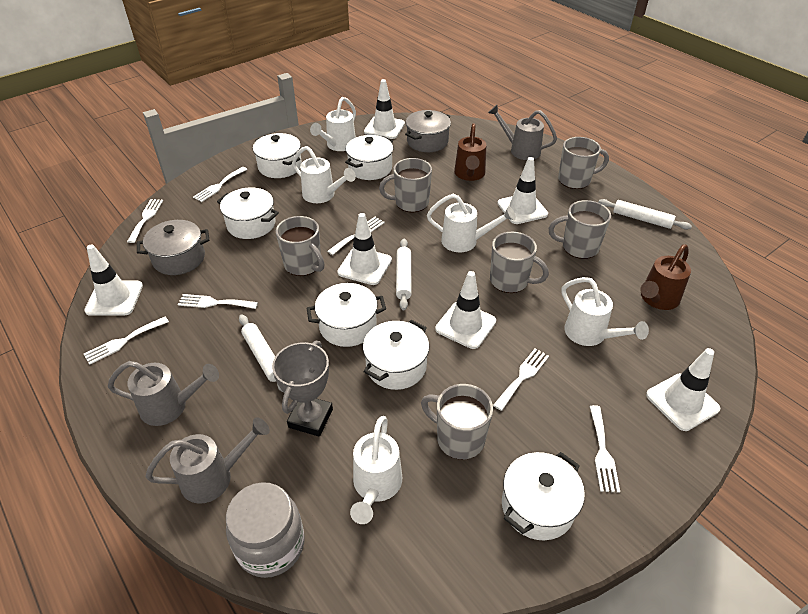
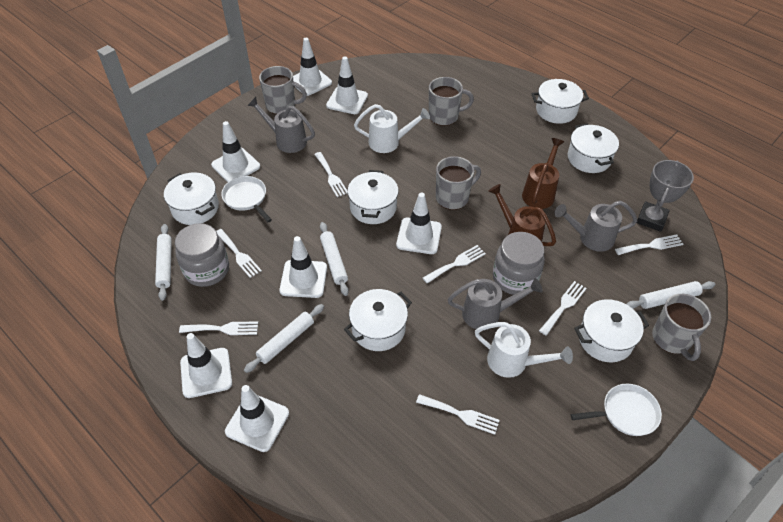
grey jar: [226,482,305,578] = 1 -> [175,223,229,287] [493,232,545,295] = 2
grey mug: [276,216,325,276] [379,158,432,212] [421,384,493,460] [490,232,549,293] [549,200,611,259] [558,137,609,189] = 6 -> [259,66,307,114] [429,77,474,126] [436,156,481,210] [652,294,711,361] = 4
grey pot: [137,220,209,275] [405,110,451,152] = 2 -> none = 0
white pan: none = 0 -> [221,176,272,222] [571,384,662,436] = 2
white rolling pin: [239,315,283,392] [396,239,412,310] [598,199,692,230] = 3 -> [155,224,172,301] [244,304,324,373] [320,222,349,296] [626,281,715,309] = 4
white traffic cone: [84,244,143,316] [337,213,392,285] [364,79,405,139] [435,271,496,349] [498,157,548,224] [646,348,720,431] = 6 -> [180,333,232,398] [211,121,260,182] [225,385,289,452] [280,236,327,298] [293,38,332,96] [326,56,368,114] [396,193,442,254] = 7
white watering can: [292,146,356,203] [310,97,356,151] [350,416,402,524] [427,194,516,252] [561,277,649,346] = 5 -> [354,104,430,153] [475,322,573,378] = 2

